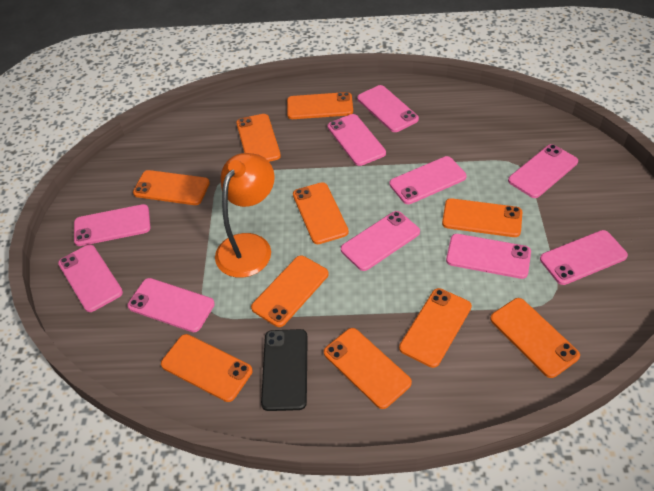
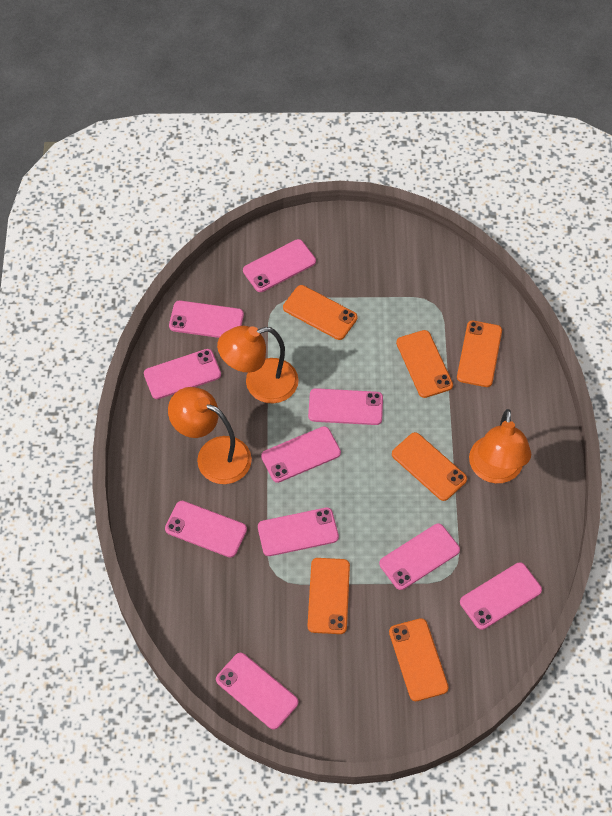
black phone: [261,329,308,411] = 1 -> none = 0
orange lamp: [215,153,275,278] = 1 -> [168,387,252,484] [217,326,299,404] [469,409,531,484] = 3
orange phone: [133,170,210,205] [161,334,253,402] [236,114,281,162] [251,256,329,327] [287,92,353,119] [293,182,349,244] [324,328,412,409] [399,288,472,368] [442,198,522,237] [490,298,580,378] = 10 -> [283,285,358,340] [307,558,350,634] [389,618,449,701] [392,432,467,501] [396,330,453,398] [457,321,502,387] = 6

